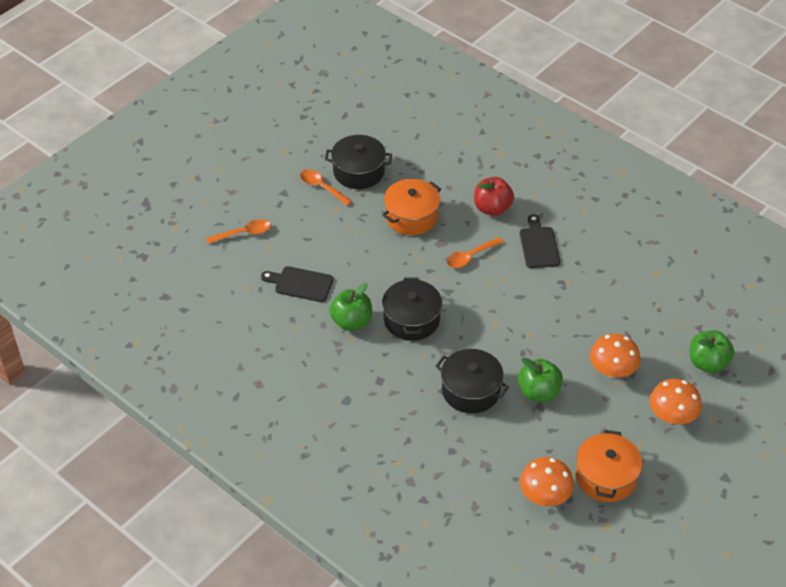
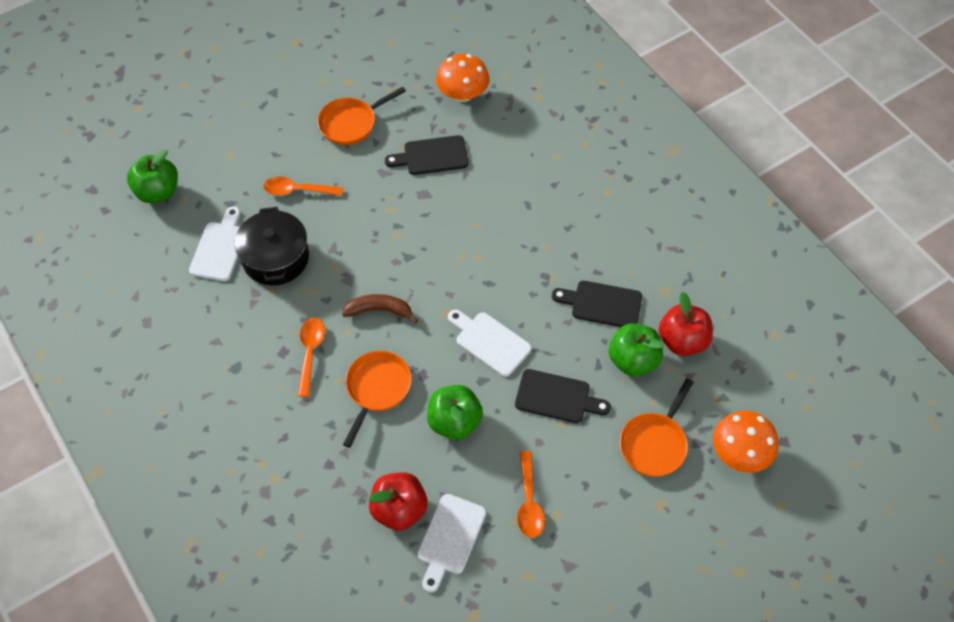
black cutting board: [261,266,334,302] [520,214,560,268] = 2 -> [385,135,469,175] [515,369,611,423] [552,281,642,327] = 3
black pot: [325,135,392,189] [382,277,442,341] [435,349,509,414] = 3 -> [235,207,309,285] = 1
brown banana: none = 0 -> [342,294,418,324] = 1
orange mushroom: [520,457,574,506] [590,333,641,378] [650,379,702,425] = 3 -> [436,54,490,102] [713,411,779,473] = 2
orange pan: none = 0 -> [317,87,406,145] [343,351,412,448] [620,378,694,477] = 3
orange pot: [382,179,441,235] [576,430,642,502] = 2 -> none = 0
red apple: [474,177,514,216] = 1 -> [369,473,428,531] [659,292,713,356] = 2
white cutting board: none = 0 -> [189,207,240,281] [417,494,486,593] [448,310,531,377] = 3

